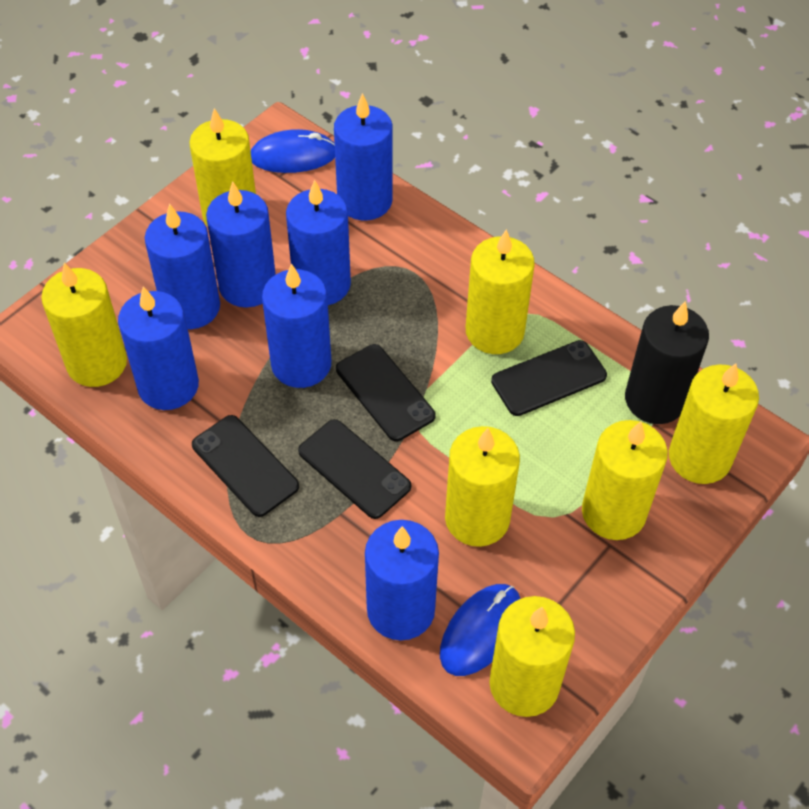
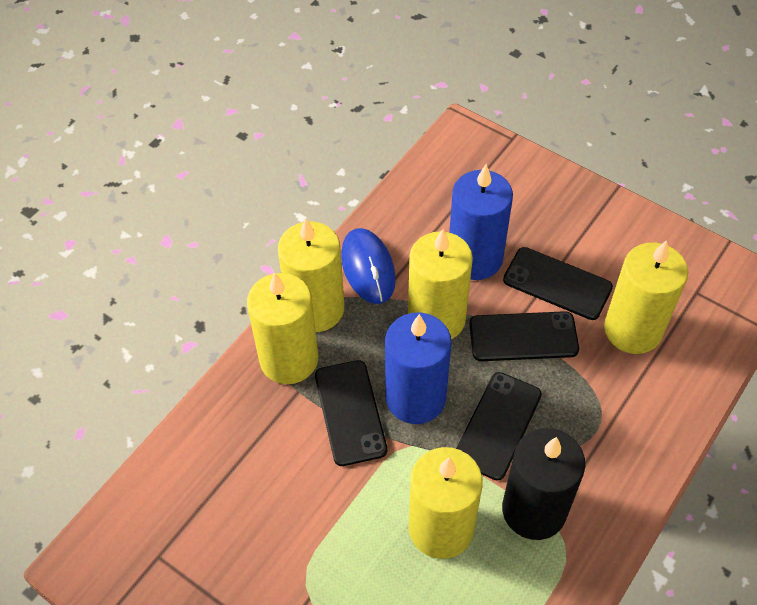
blue candle: [118,286,199,410] [145,203,220,329] [206,181,276,308] [262,263,331,388] [286,180,351,305] [334,93,393,220] [365,520,439,640] = 7 -> [385,312,451,424] [449,164,513,280] = 2
blue mouse: [251,129,335,173] [440,584,520,676] = 2 -> [341,228,396,304] = 1
yellow candle: [41,262,127,387] [189,108,256,226] [445,426,520,547] [466,229,535,354] [489,596,575,717] [582,420,668,540] [669,363,759,484] = 7 -> [247,272,318,384] [278,218,344,332] [408,229,473,339] [409,447,483,559] [604,240,688,354] = 5

